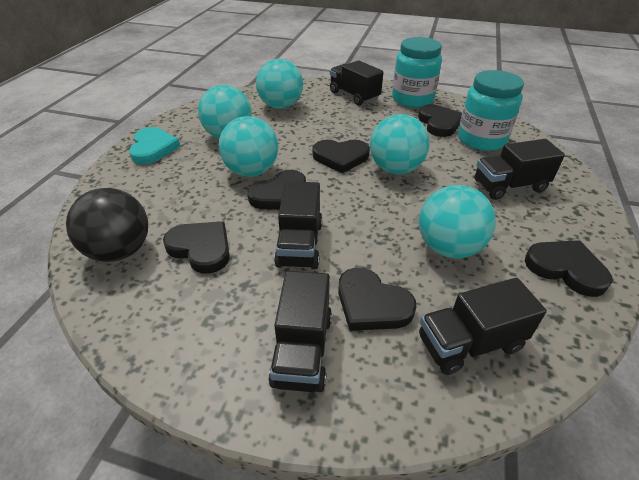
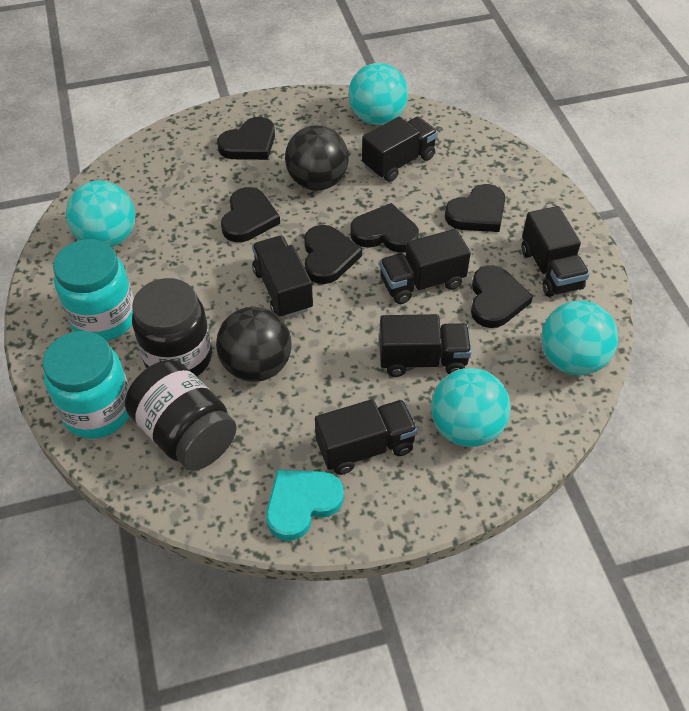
black ball: [66,188,148,262] = 1 -> [216,307,292,382] [285,125,349,191] = 2
black jar: none = 0 -> [125,360,237,471] [132,278,212,376] = 2
black truck: [269,271,332,392] [274,181,323,269] [330,60,383,106] [419,278,547,375] [474,139,565,200] = 5 -> [252,236,313,318] [315,399,418,475] [362,117,438,182] [379,229,471,304] [379,314,472,377] [521,206,590,297] = 6
turquoise ball: [198,85,252,138] [219,116,278,177] [256,59,303,109] [370,114,430,174] [419,185,496,258] = 5 -> [66,181,135,247] [348,63,408,125] [431,368,511,447] [541,300,618,375] = 4

